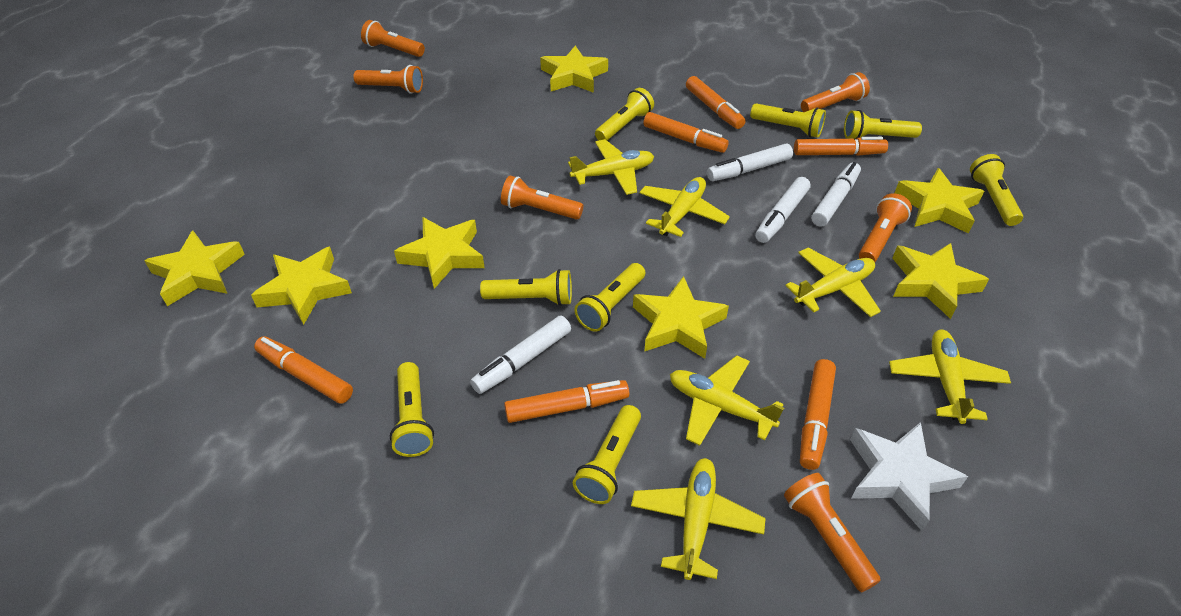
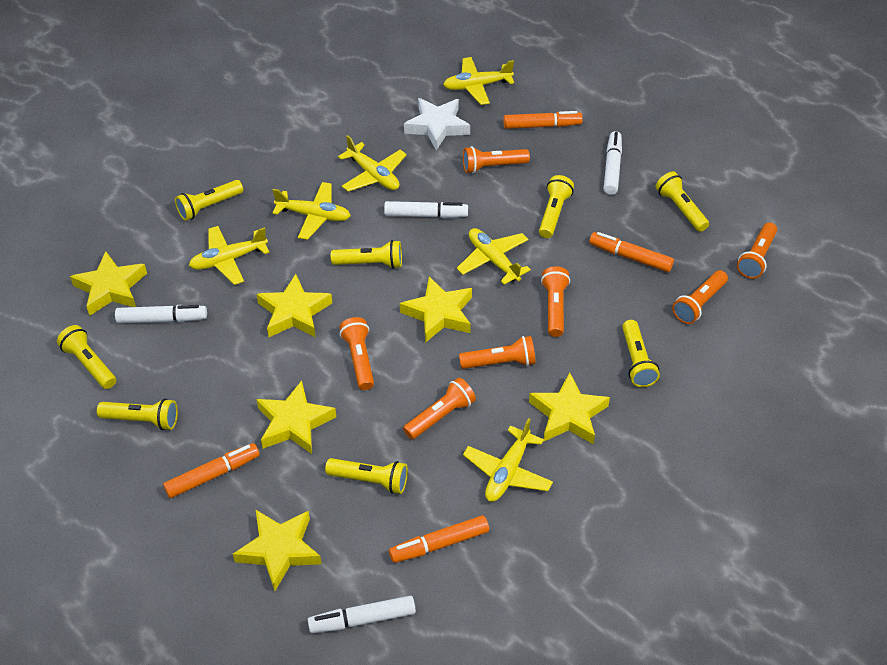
orange flashlight: [353,65,423,94] [361,20,425,57] [501,176,583,220] [784,473,881,592] [801,72,870,112] [859,193,912,262] = 6 -> [339,317,374,390] [403,377,476,439] [459,336,536,369] [463,146,530,173] [541,266,570,337] [672,270,728,324] [737,222,777,279] = 7
orange marker: [254,336,353,404] [504,380,629,423] [643,112,729,153] [686,76,745,129] [794,137,888,156] [800,359,836,470] = 6 -> [163,443,259,498] [389,515,489,563] [504,111,583,129] [589,232,674,272] = 4
yellow star: [144,230,245,306] [251,247,352,325] [394,217,485,289] [540,45,608,93] [633,276,729,359] [892,243,989,319] [895,168,984,234] = 7 -> [70,251,147,316] [233,510,322,591] [256,274,332,337] [256,381,336,454] [400,276,472,343] [529,373,610,444] = 6

